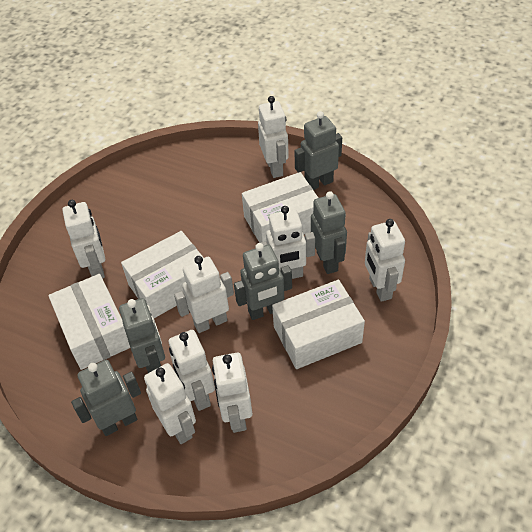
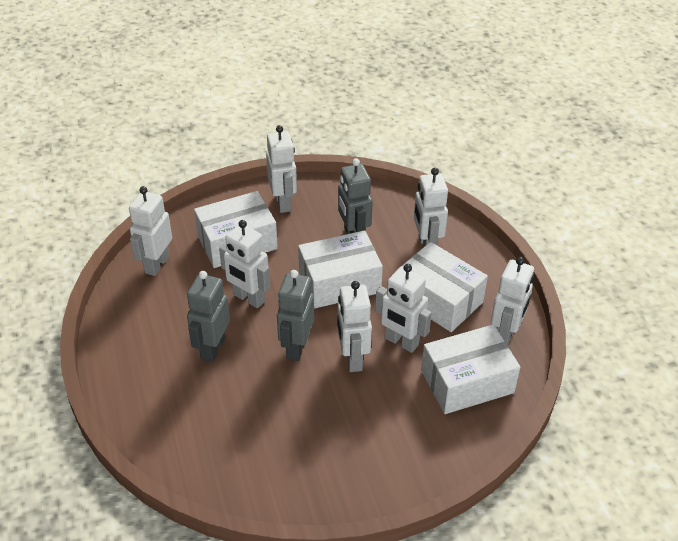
grey robot: [71,360,141,436] [119,298,165,373] [234,243,292,320] [295,111,342,190] [311,191,347,274] = 5 -> [187,271,230,362] [277,270,314,361] [338,158,373,234] = 3
white robot: [62,200,105,278] [144,363,196,444] [169,330,215,411] [174,256,234,333] [212,353,252,433] [258,96,289,178] [261,206,315,279] [365,219,405,302] = 8 -> [129,186,172,276] [219,220,270,308] [266,125,297,213] [337,281,372,372] [375,264,432,353] [414,168,448,247] [491,257,534,345] = 7

